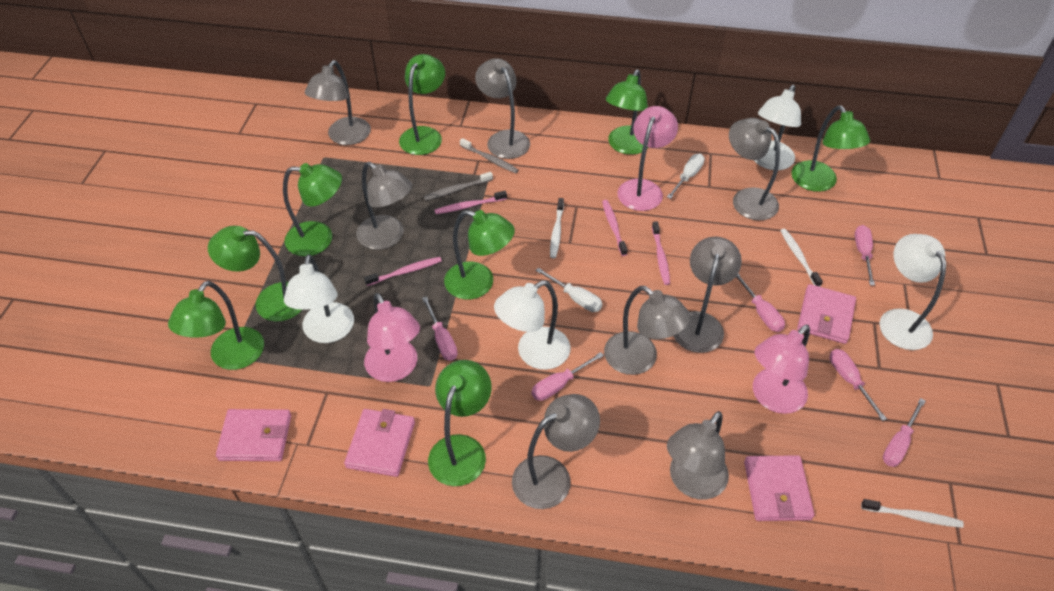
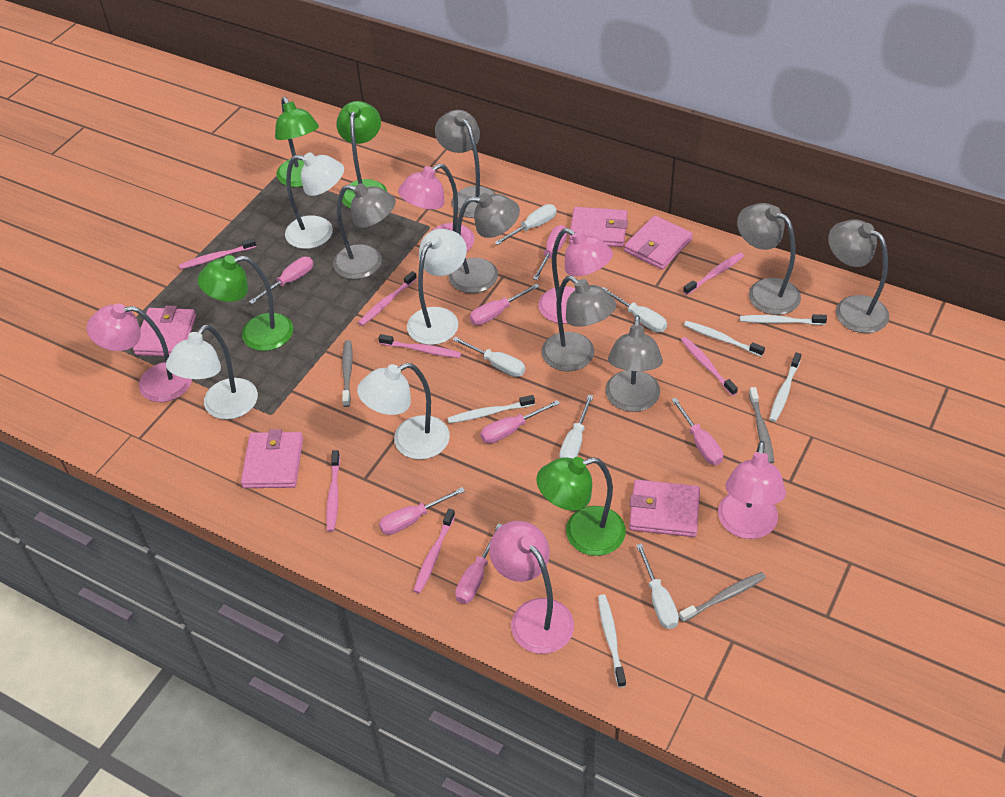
green lamp: [168,281,264,370] [208,226,301,321] [283,163,342,256] [399,54,445,155] [428,360,492,486] [444,210,515,300] [606,69,649,155] [791,105,870,192] = 8 -> [197,255,293,351] [275,97,319,187] [336,101,387,209] [537,457,626,556] = 4
grey lamp: [305,60,371,145] [356,162,412,250] [475,58,530,159] [512,394,600,509] [604,286,691,375] [667,411,729,500] [673,237,742,353] [729,118,780,220] = 8 -> [333,183,396,279] [435,110,496,218] [448,193,520,293] [541,275,616,371] [605,315,663,412] [737,203,801,315] [828,220,889,333] = 7
grey toothbrush: [424,172,493,201] [460,138,518,173] = 2 -> [342,340,353,407] [679,572,766,622] [749,387,774,464] = 3
pink lamp: [364,293,420,382] [618,106,678,211] [753,325,810,414] = 3 -> [87,304,192,402] [398,164,474,251] [489,521,574,654] [538,228,613,324] [718,441,786,539] = 5
pink screwdriver: [422,296,458,361] [531,352,604,401] [736,273,785,332] [830,349,887,421] [855,225,875,286] [883,398,925,467] = 6 -> [249,257,313,304] [379,487,465,535] [455,523,502,604] [470,284,540,325] [480,400,560,444] [533,225,567,280] [671,398,723,465] = 7
pink toothbrush: [364,257,442,286] [434,191,507,214] [602,200,627,256] [652,222,670,285] = 4 -> [179,238,256,269] [326,450,340,532] [358,271,417,326] [378,334,461,358] [413,509,455,594] [681,337,738,396] [683,253,744,295] = 7
pink wallet: [216,409,291,461] [344,409,415,477] [744,455,815,521] [797,284,856,344] = 4 -> [133,305,196,356] [241,429,303,488] [569,207,628,247] [624,215,693,270] [629,480,700,537] = 5
white screwdriver: [535,268,602,312] [667,154,705,199] = 2 -> [452,337,525,377] [494,204,557,245] [559,395,593,459] [602,287,667,332] [636,544,679,629] = 5
white toothbrush: [550,198,564,258] [780,229,823,287] [861,499,964,528] = 3 -> [447,395,535,423] [598,594,626,688] [684,321,765,357] [740,314,827,325] [769,353,801,422] = 5

